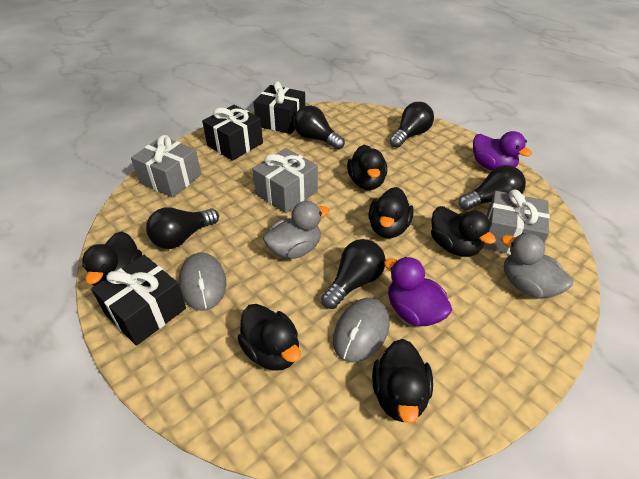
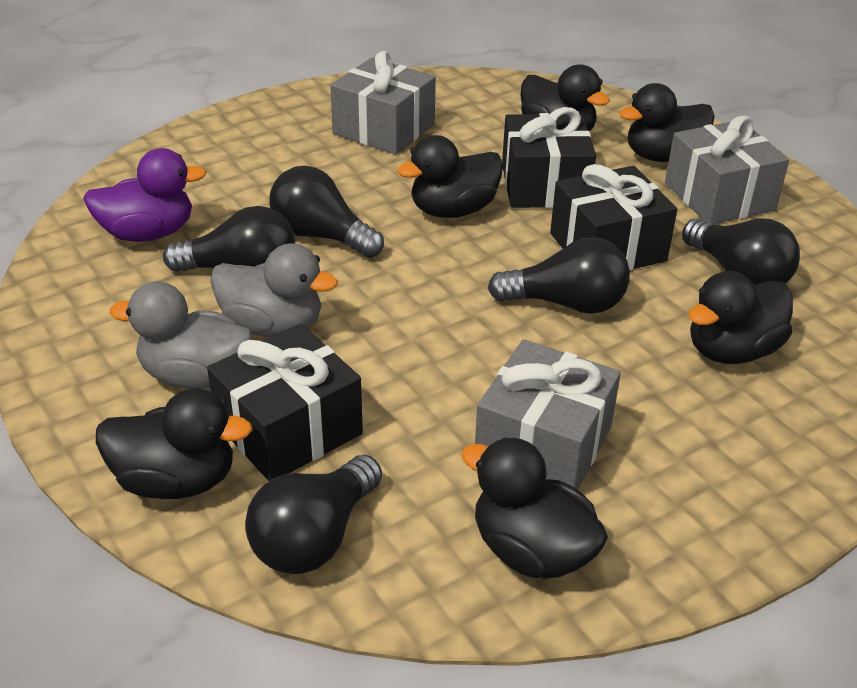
grey mouse: [179,253,226,311] [333,298,390,363] = 2 -> none = 0
purple duck: [384,257,452,326] [473,131,532,171] = 2 -> [83,148,207,242] = 1

